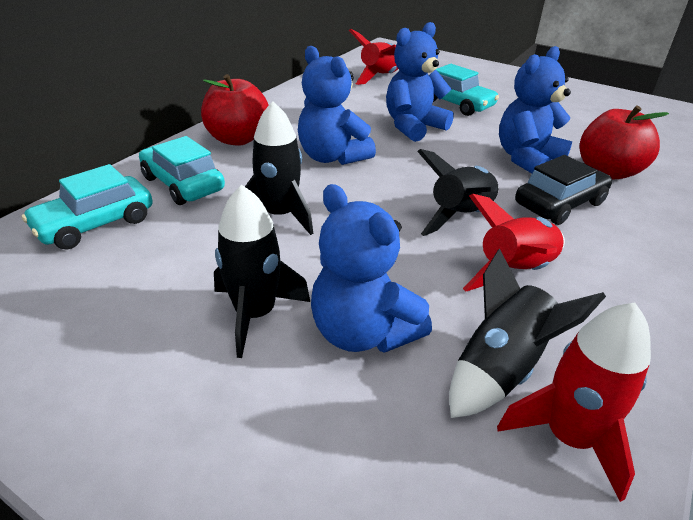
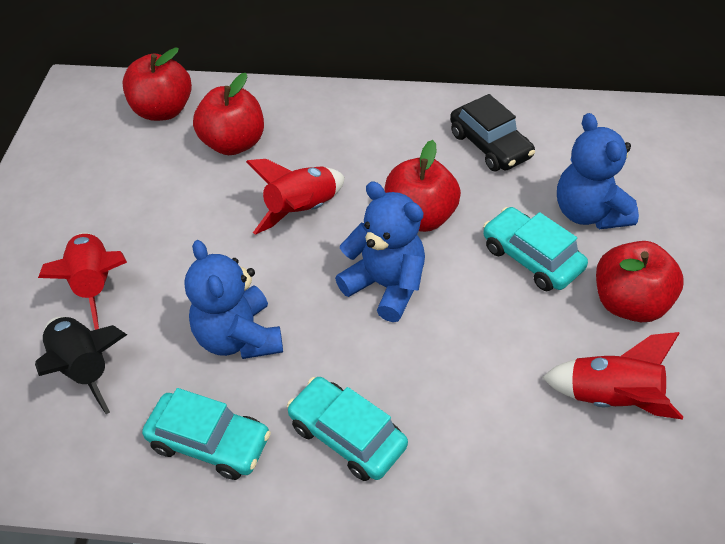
black rocket: [214,185,310,358] [245,101,313,235] [417,149,499,236] [449,248,606,418] = 4 -> [35,317,127,414] = 1
blue teddy bear: [298,46,376,165] [311,184,432,353] [386,22,454,142] [499,46,572,173] = 4 -> [184,240,283,359] [335,182,425,322] [557,113,639,229] = 3
red apple: [201,74,269,146] [580,106,669,180] = 2 -> [122,47,192,121] [193,73,264,155] [384,140,461,232] [596,241,684,322] = 4

